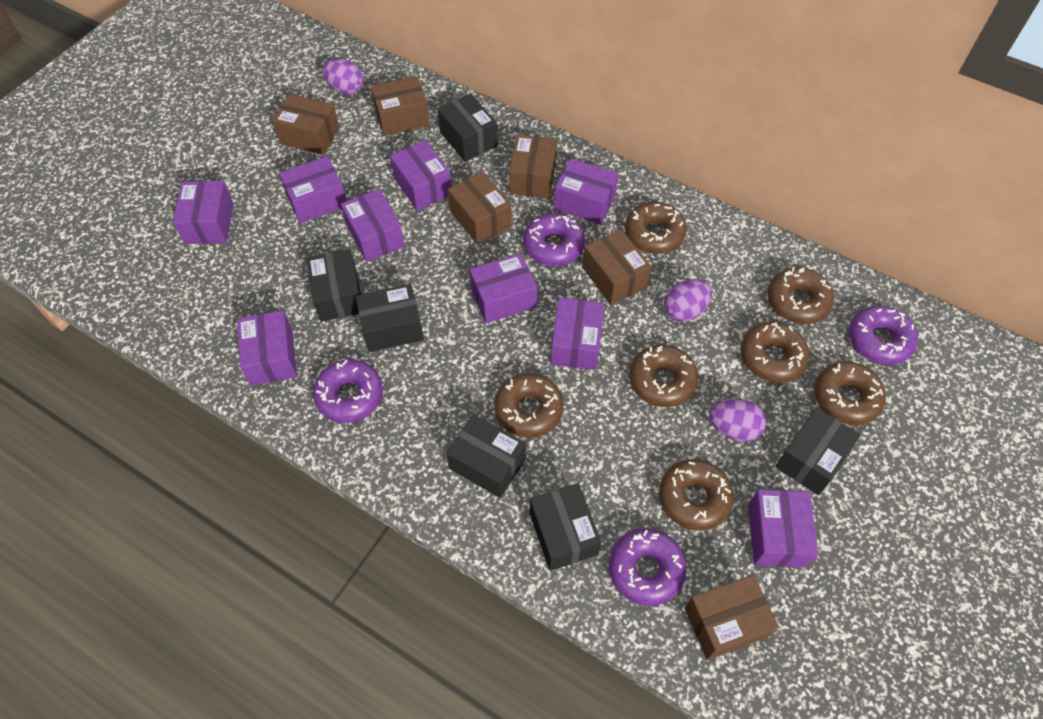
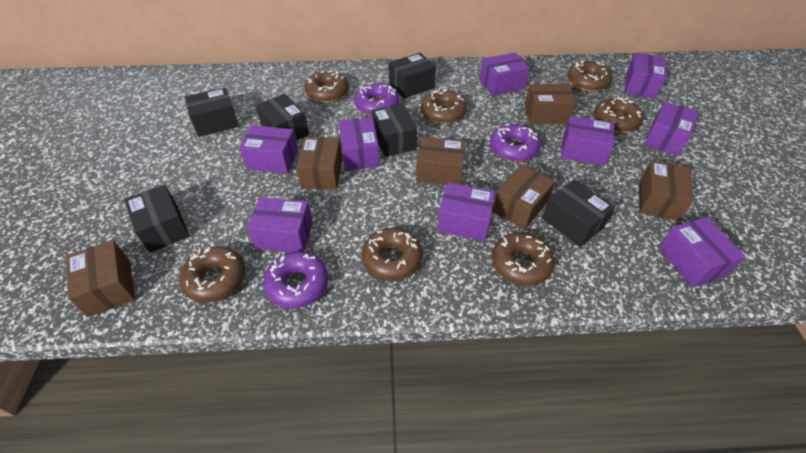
purple donut: [313,359,383,423] [523,213,585,266] [609,528,687,606] [849,305,918,365] = 4 -> [264,251,328,308] [354,83,399,116] [490,124,540,162] = 3
purple egg: [323,59,364,95] [664,279,712,322] [709,399,766,442] = 3 -> none = 0

